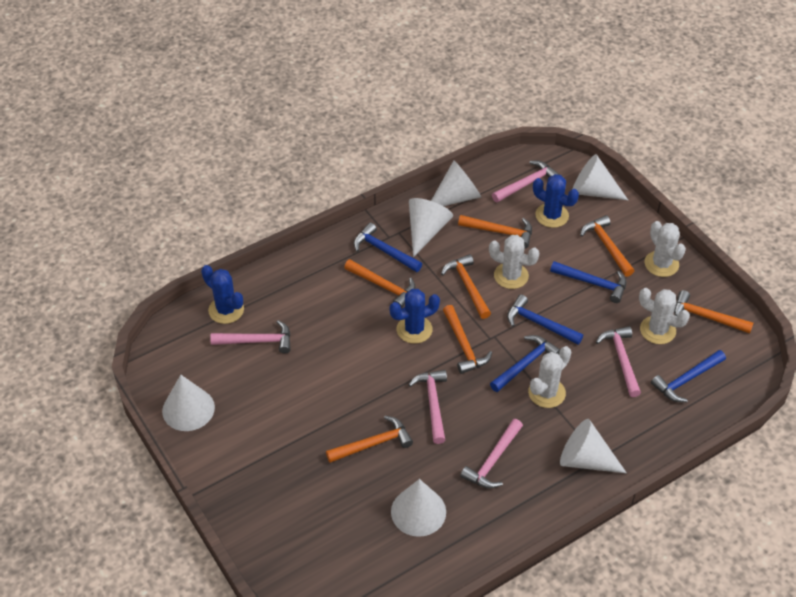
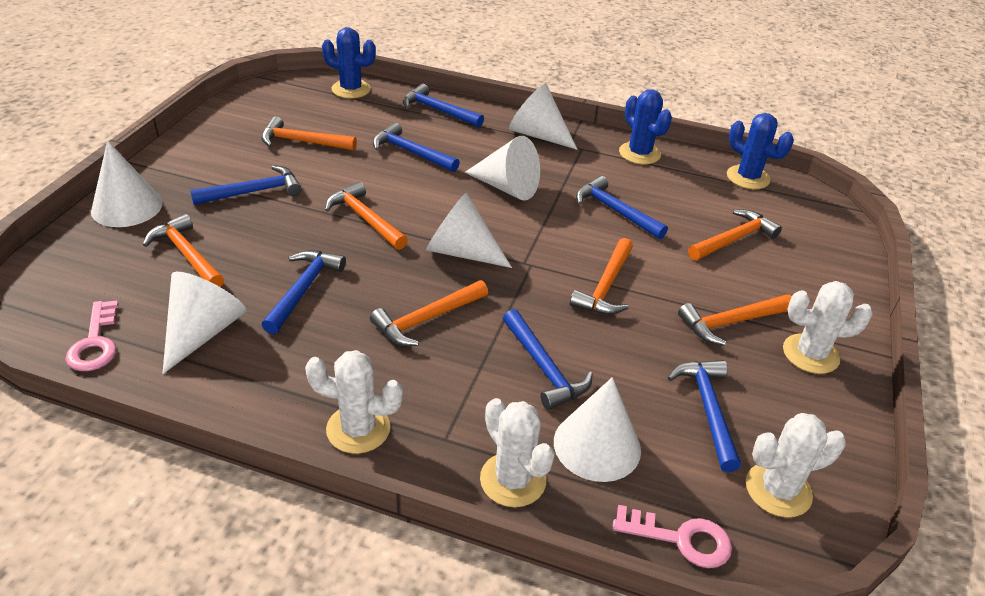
blue hammer: [354,223,422,272] [490,335,560,392] [507,295,583,345] [550,261,626,303] [651,350,726,402] = 5 -> [190,165,302,205] [262,250,346,334] [373,122,460,172] [403,84,484,127] [503,309,593,410] [576,176,668,239] [668,360,741,472] = 7
pink hammer: [210,320,291,353] [409,370,447,444] [460,419,523,489] [492,161,560,203] [596,326,641,397] = 5 -> none = 0
pink key: none = 0 -> [66,300,119,371] [612,505,732,568] = 2

